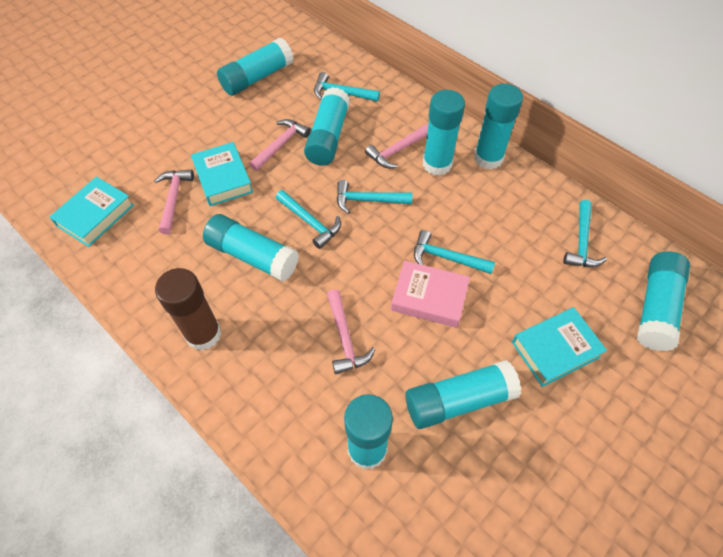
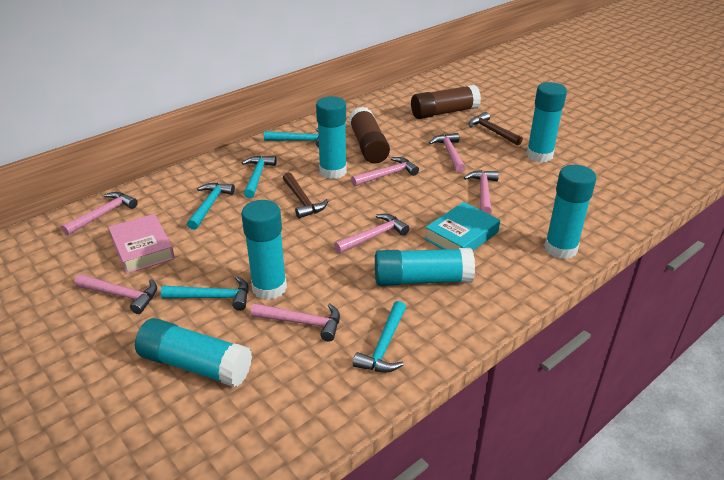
brown glue stick: [155,268,222,351] = 1 -> [349,106,390,163] [411,85,481,119] = 2
brown hammer: none = 0 -> [283,172,328,219] [469,112,523,145] = 2
pink hammer: [154,170,194,234] [249,119,311,171] [327,289,375,374] [365,124,428,168] = 4 -> [62,192,138,235] [74,274,157,314] [251,303,340,342] [334,214,410,253] [351,157,419,186] [429,133,465,173] [464,170,499,214] = 7
turquoise book: [49,177,134,247] [191,142,253,206] [512,307,607,387] = 3 -> [425,202,500,251] = 1
turquoise glue stick: [203,214,299,282] [217,38,294,96] [304,87,350,166] [344,394,393,470] [405,360,521,429] [423,90,465,176] [474,83,523,169] [637,251,690,351] = 8 -> [135,318,252,387] [241,200,287,300] [316,96,347,179] [375,248,475,286] [526,82,567,162] [544,165,597,259] = 6

